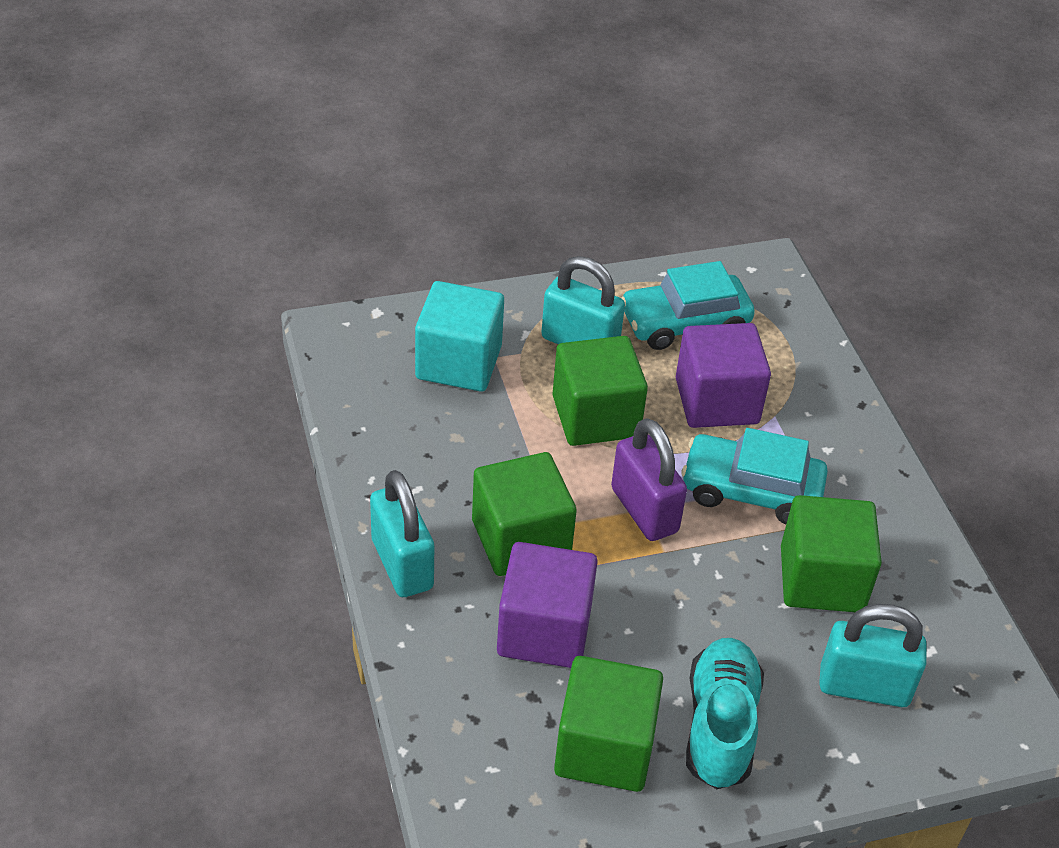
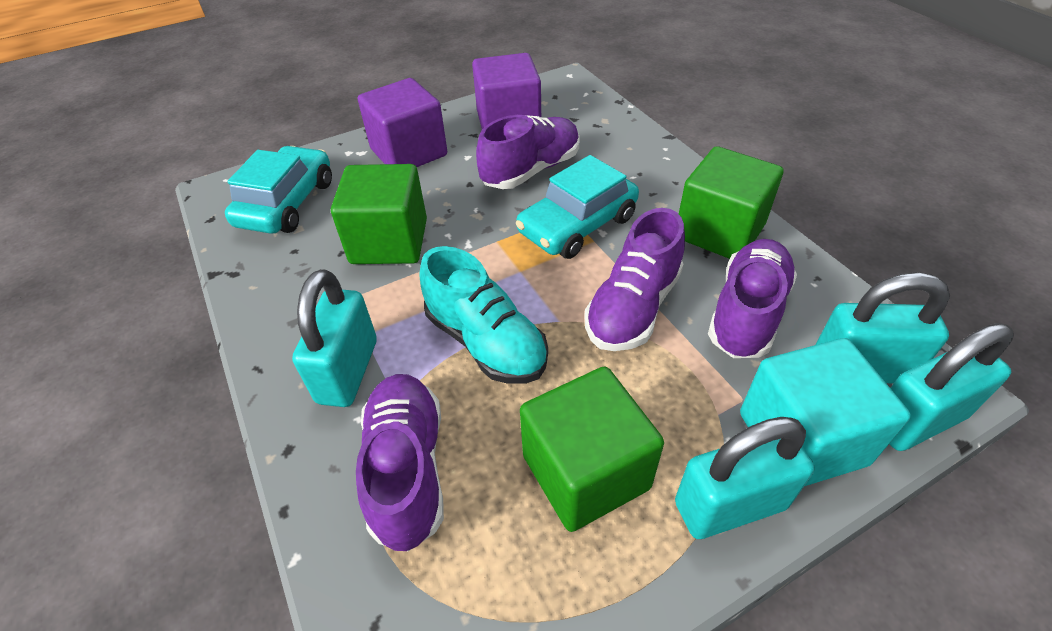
green cube: [472,452,577,576] [552,336,648,446] [554,656,663,792] [781,495,882,612] = 4 -> [331,164,427,264] [520,367,664,532] [679,146,784,259] = 3
purple padlock: [611,418,687,541] = 1 -> none = 0
purple shoe: none = 0 -> [356,374,444,551] [476,115,579,189] [585,208,685,351] [708,239,797,358] = 4
turquoise padlock: [370,470,434,597] [541,256,625,344] [819,604,927,707] = 3 -> [292,269,377,407] [675,417,814,539] [815,272,950,384] [890,323,1014,451] = 4

